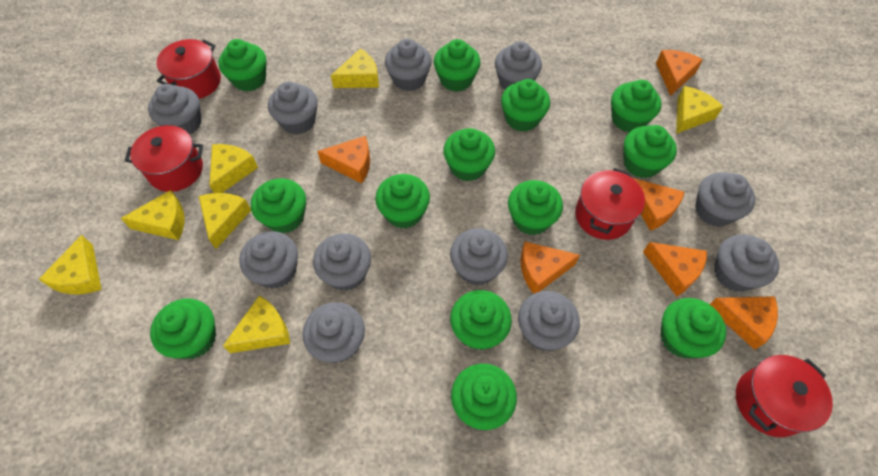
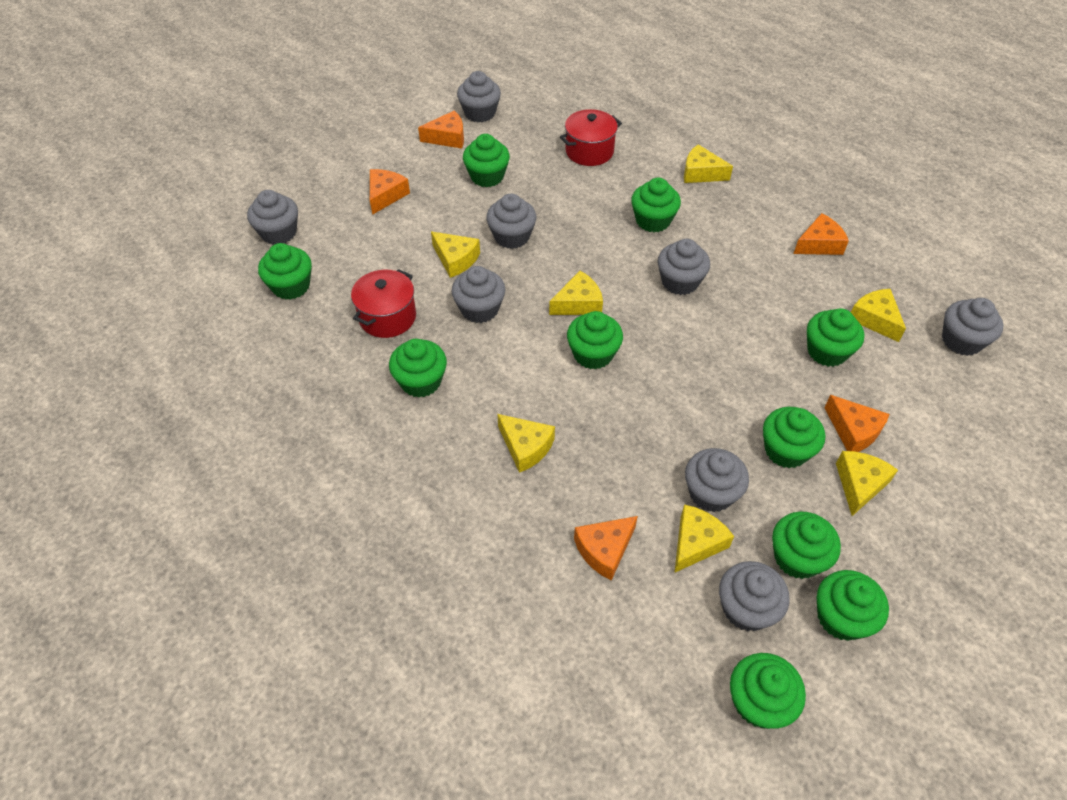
green cupcake: [150,298,216,359] [218,39,266,92] [251,178,306,233] [375,174,430,229] [434,39,481,92] [443,128,495,181] [450,290,512,350] [451,364,517,430] [501,79,550,132] [508,180,563,235] [611,80,661,132] [623,125,677,178] [660,298,726,358] = 13 -> [258,243,312,300] [389,339,447,398] [463,134,510,187] [567,311,623,370] [631,178,681,232] [730,653,806,729] [763,407,825,468] [772,511,841,579] [807,308,864,367] [817,570,889,641] = 10
grey cupcake: [148,84,201,135] [239,231,298,289] [268,81,318,134] [302,302,365,363] [313,233,371,291] [385,39,432,91] [450,228,508,286] [495,41,542,89] [518,291,580,351] [695,172,755,227] [714,234,779,292] = 11 -> [247,190,298,245] [452,266,506,323] [457,71,501,122] [486,193,536,249] [658,239,710,295] [685,448,749,512] [719,561,790,631] [942,298,1003,356] = 8
orange cheese: [317,136,370,184] [521,241,580,294] [633,178,684,231] [643,242,707,296] [656,50,703,96] [710,296,778,350] = 6 -> [370,169,410,215] [418,110,464,148] [574,516,638,581] [793,213,849,255] [824,395,890,452] = 5
red pot: [125,125,203,192] [156,39,221,99] [575,168,645,240] [736,355,833,437] = 4 -> [351,269,416,338] [560,109,622,166] = 2

